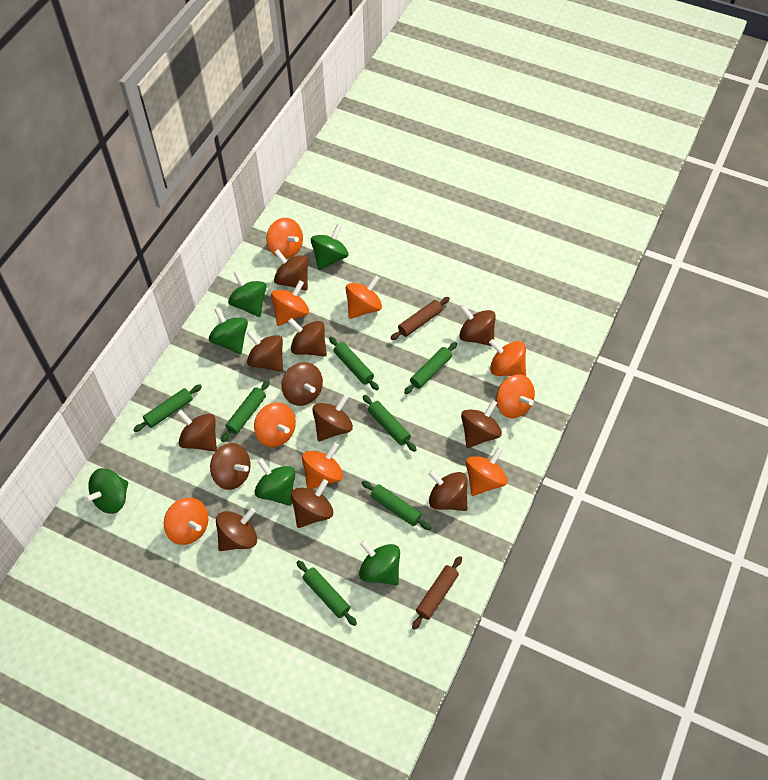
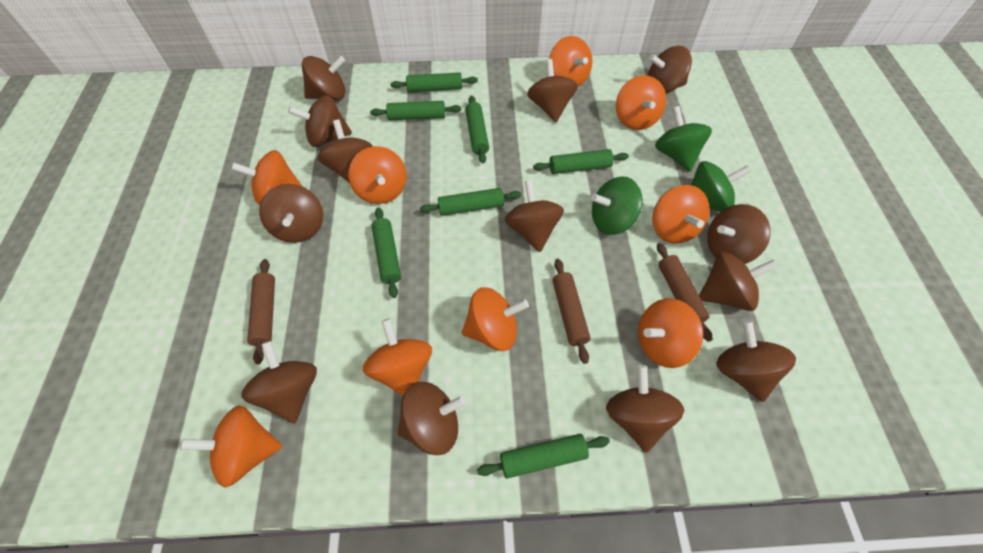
brown rolling pin: [391,297,450,340] [412,556,462,630] = 2 -> [247,259,275,364] [552,259,591,364] [657,243,712,342] = 3
brown spinning top: [177,410,217,452] [210,443,250,490] [216,508,257,551] [246,330,283,372] [274,249,308,291] [281,362,323,406] [288,318,327,357] [291,479,333,528] [312,395,353,441] [428,470,468,511] [459,305,496,346] [461,400,502,448] = 12 -> [241,341,317,423] [259,184,323,243] [288,95,352,147] [302,56,345,100] [317,120,373,183] [397,382,466,455] [505,180,564,252] [527,59,578,122] [606,365,685,453] [648,46,692,94] [699,252,777,311] [707,204,770,264] [716,320,796,402] = 13
green spinning top: [84,468,128,514] [209,307,248,354] [228,271,267,317] [255,458,295,506] [311,224,348,270] [359,540,400,585] = 6 -> [591,176,643,235] [655,106,712,171] [691,161,751,212] = 3

